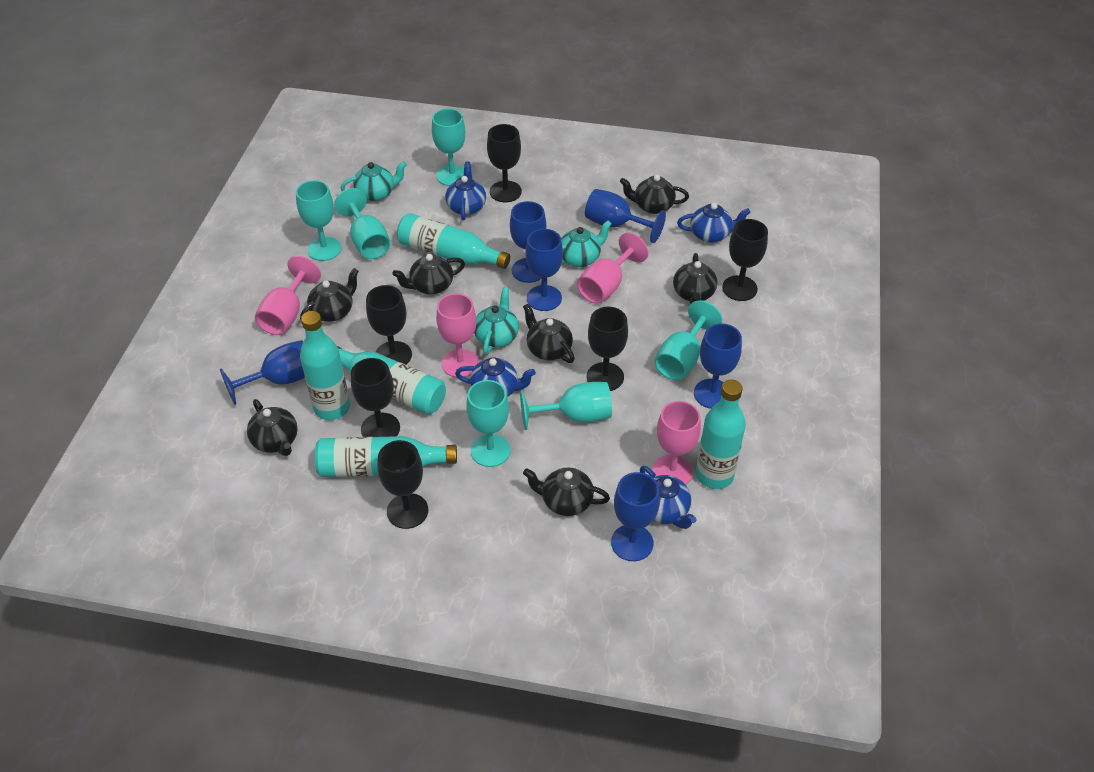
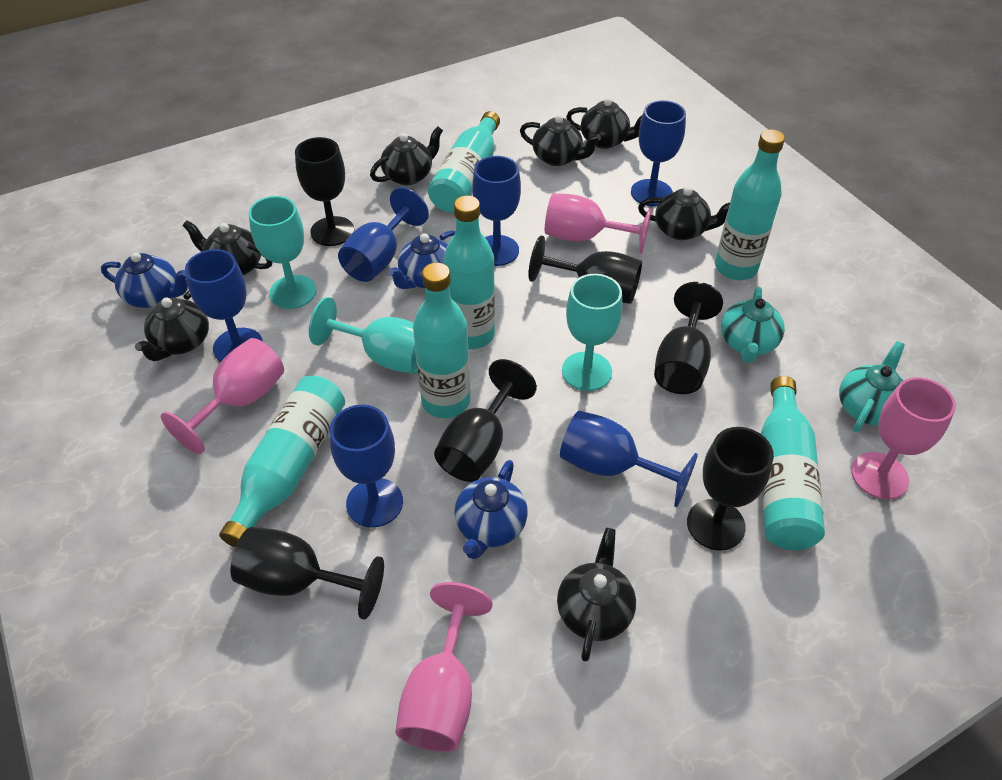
blue teapot: [445,161,486,220] [455,358,536,397] [640,466,696,529] [677,203,751,243] = 4 -> [101,252,188,308] [388,230,456,289] [454,460,528,559] = 3
turquoise bottle: [300,311,350,420] [315,436,457,477] [337,346,446,415] [397,213,510,269] [696,379,746,489] = 5 -> [219,376,345,547] [413,263,470,418] [428,111,500,213] [444,196,495,349] [715,129,785,280] [761,376,825,550] = 6
turquoise goblet: [296,180,342,261] [334,188,390,259] [432,108,465,186] [466,380,510,467] [520,382,612,430] [654,300,722,380] = 6 -> [249,196,316,309] [309,297,418,374] [562,274,622,391] = 3
turquoise teapot: [340,161,407,201] [474,287,519,355] [561,220,612,267] = 3 -> [721,287,785,363] [839,341,905,432] = 2

